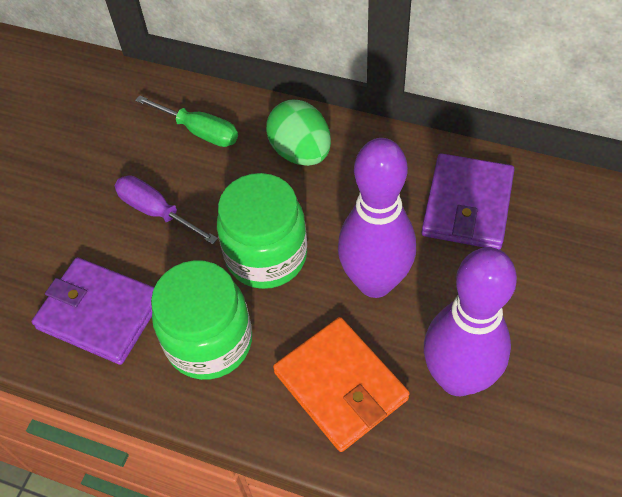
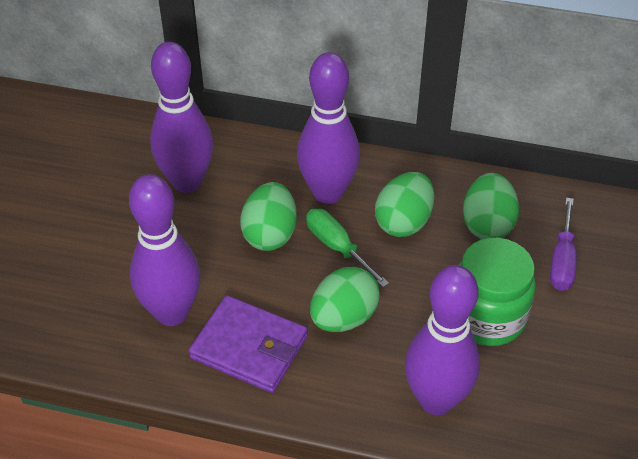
green egg: [266,99,331,166] = 1 -> [240,182,297,251] [310,267,380,332] [375,172,435,237] [463,173,519,239] = 4
green jar: [151,260,252,380] [217,173,307,289] = 2 -> [459,238,536,346] = 1
orange wallet: [273,317,410,452] = 1 -> none = 0
purple bowling pin: [338,138,416,298] [424,247,517,396] = 2 -> [129,174,200,326] [150,42,213,193] [297,52,360,204] [405,265,480,415] = 4
purple wallet: [32,257,155,365] [422,153,514,250] = 2 -> [189,295,308,393] = 1

